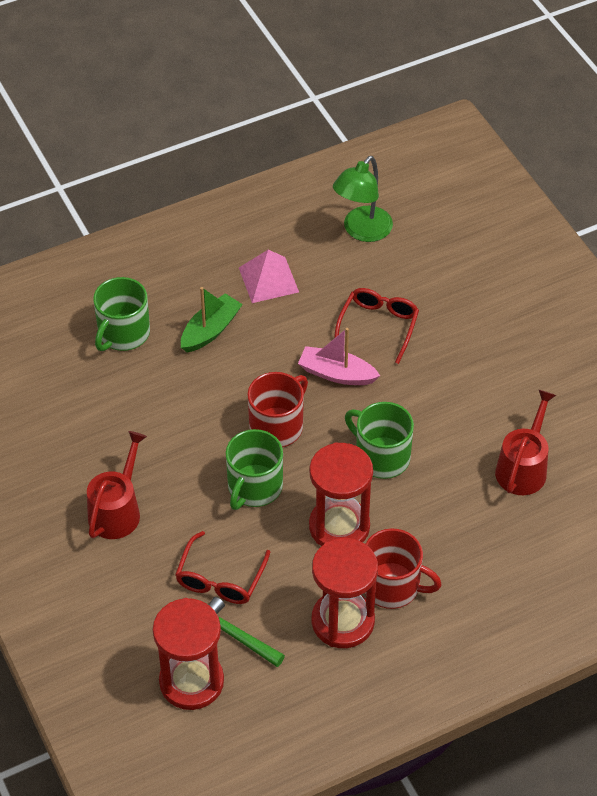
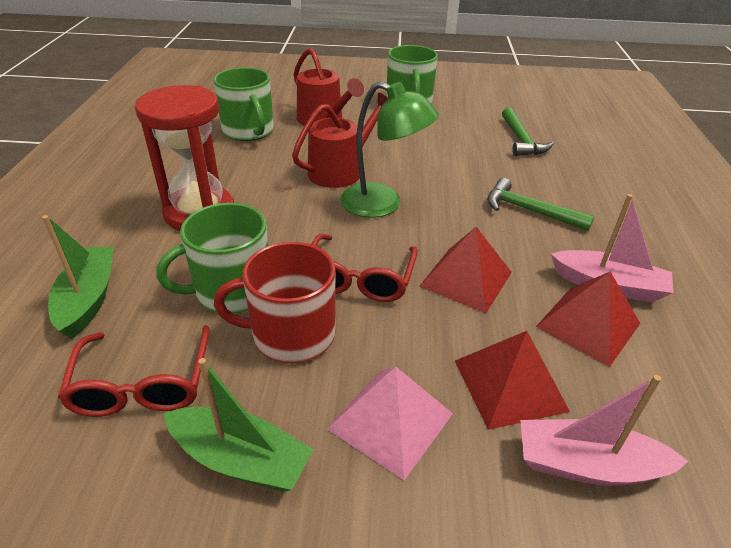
green boat: [181,287,243,353] = 1 -> [42,215,114,339] [164,358,314,492] = 2
green hammer: [209,597,285,667] = 1 -> [487,178,595,231] [502,107,553,156] = 2
pink boat: [298,328,380,385] = 1 -> [520,375,688,486] [551,194,673,302] = 2
red hourglass: [153,598,224,710] [309,442,373,546] [312,538,378,648] = 3 -> [135,85,234,231] = 1
red mug: [248,372,308,447] [365,529,442,609] = 2 -> [214,242,336,363] = 1
red pyramid: none = 0 -> [419,227,512,313] [455,331,570,430] [536,271,640,367] = 3

